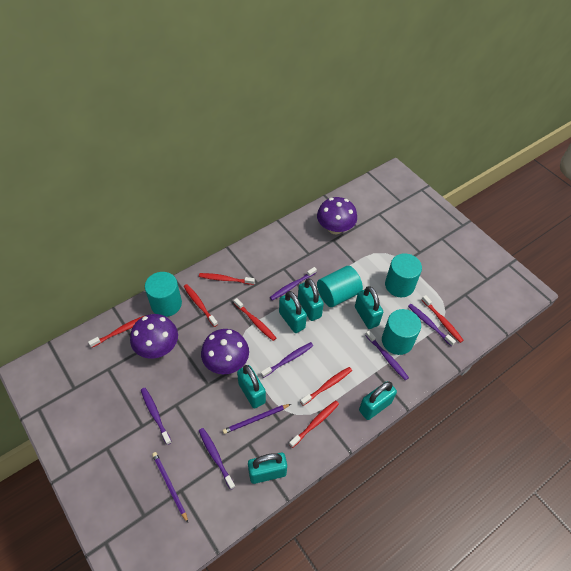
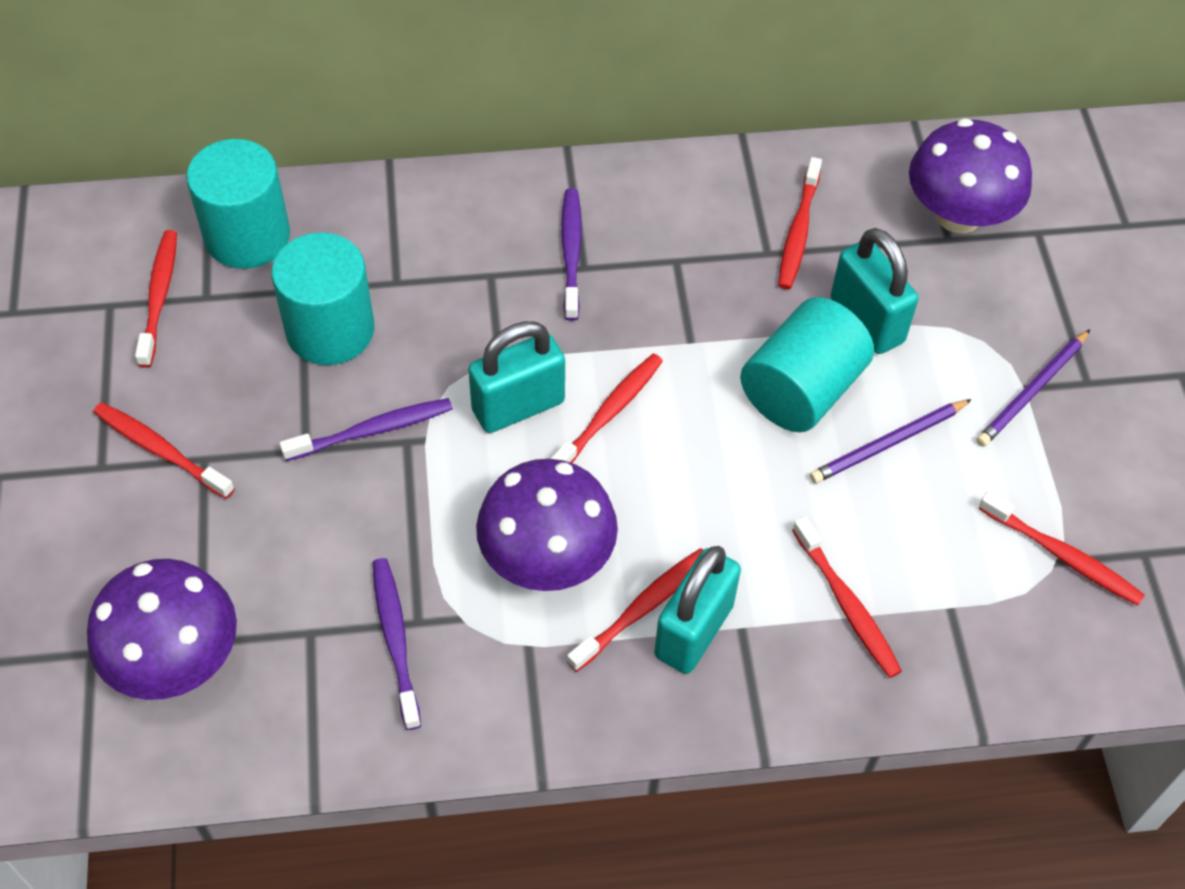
purple toothbrush: [141,388,172,445] [199,428,235,490] [261,342,313,378] [270,267,317,300] [365,330,409,380] [408,304,456,346] = 6 -> [280,398,453,461] [373,558,421,730] [561,188,582,321] = 3
turquoise cylinder: [145,272,182,317] [317,266,363,307] [382,309,421,355] [385,253,422,297] = 4 -> [186,139,290,269] [271,232,374,365] [740,297,874,432] = 3
turquoise padlock: [237,365,266,409] [248,453,287,484] [279,291,307,333] [298,278,324,321] [355,286,383,329] [359,381,397,420] = 6 -> [468,321,565,433] [654,546,741,674] [831,228,919,354] = 3

